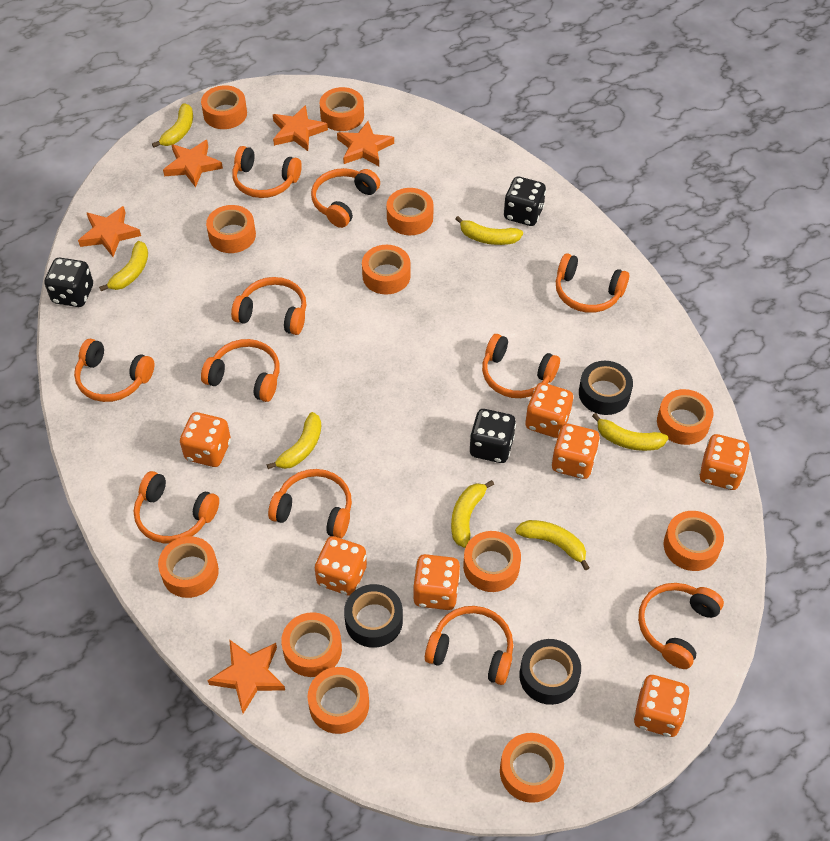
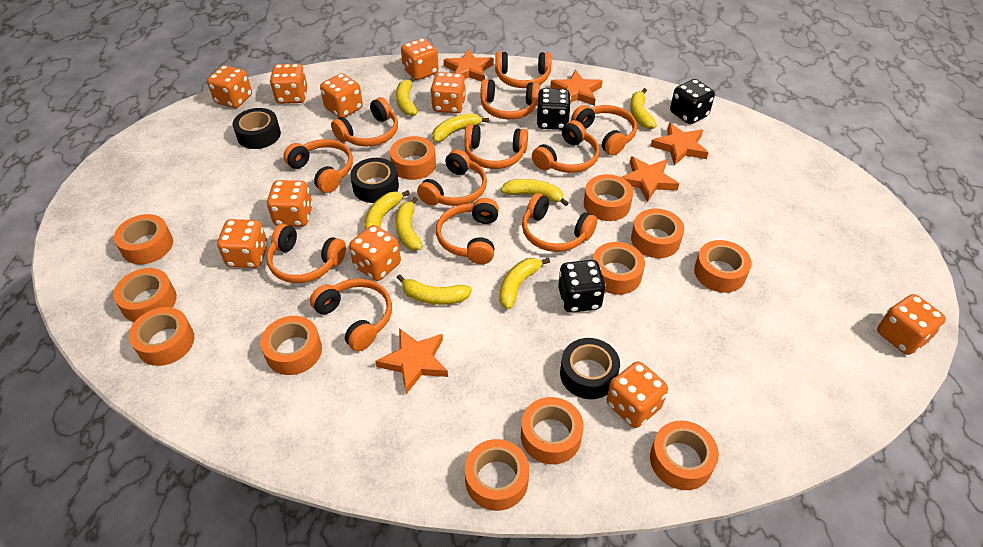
orange dice: [180,412,231,467] [314,536,367,596] [413,554,460,610] [525,383,573,438] [551,424,600,479] [634,675,690,737] [699,434,750,490] = 7 -> [207,65,252,108] [217,219,268,268] [267,180,313,227] [270,64,307,104] [320,73,363,118] [349,225,401,281] [401,38,439,80] [430,72,466,114] [607,361,668,428] [877,294,946,355] = 10
orange headphones: [74,339,154,402] [134,471,219,543] [201,339,280,402] [231,277,306,335] [232,146,302,198] [268,469,352,538] [311,168,380,228] [425,606,513,685] [482,334,560,398] [556,253,629,313] [638,583,724,669] = 11 -> [266,224,346,283] [283,139,353,193] [310,279,392,351] [331,97,398,147] [417,149,487,206] [436,198,499,264] [464,124,528,169] [480,79,540,119] [495,52,551,88] [522,193,597,252] [532,120,600,173] [571,105,637,156] = 12
yellow banana: [99,241,148,291] [152,103,193,148] [267,412,321,469] [451,480,494,548] [455,216,523,245] [515,520,590,571] [592,413,668,451] = 7 -> [364,190,410,230] [395,197,423,250] [396,77,418,116] [397,274,472,305] [432,113,489,142] [499,258,550,309] [501,179,569,206] [630,88,657,129] = 8

